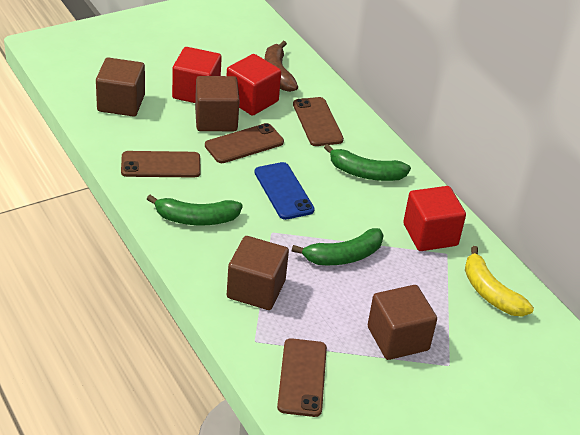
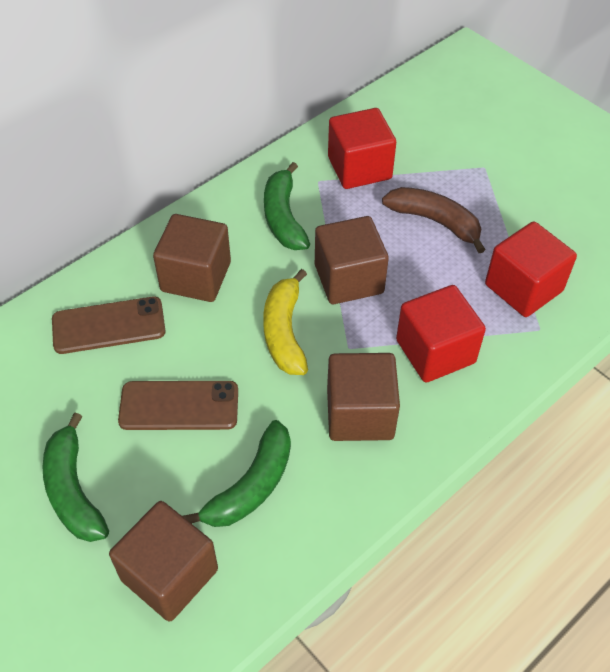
blue phone: [254,162,315,220] = 1 -> none = 0
brown phone: [121,151,201,178] [205,123,284,163] [277,338,327,417] [293,97,344,146] = 4 -> [52,297,166,354] [118,381,238,430] = 2

